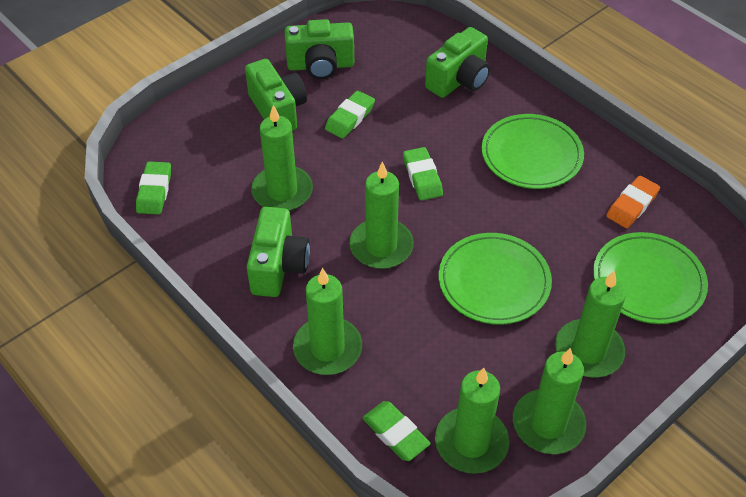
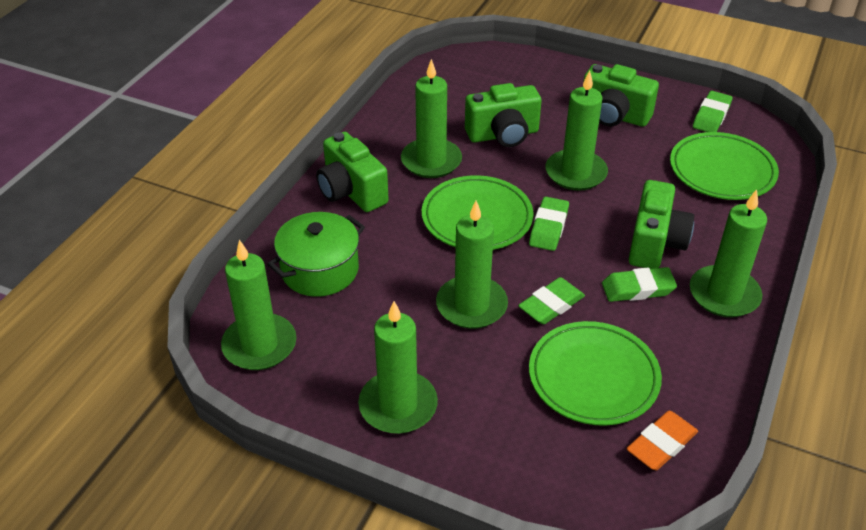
green pot: none = 0 -> [267,212,365,297] = 1

